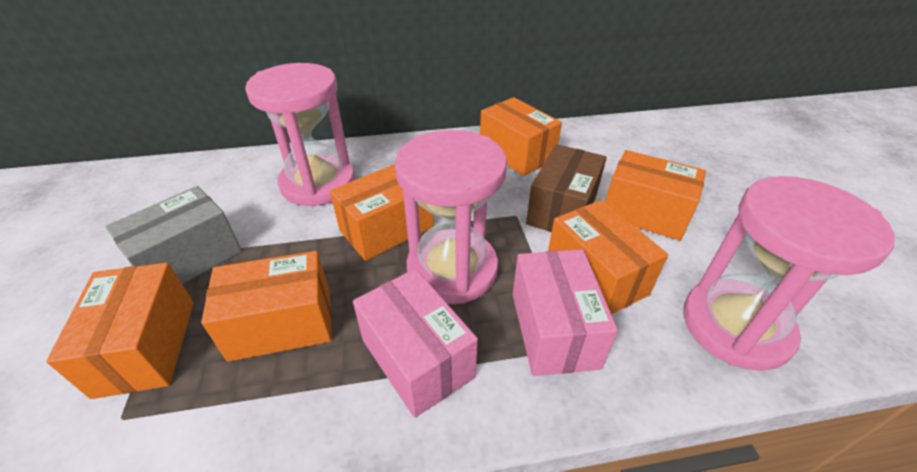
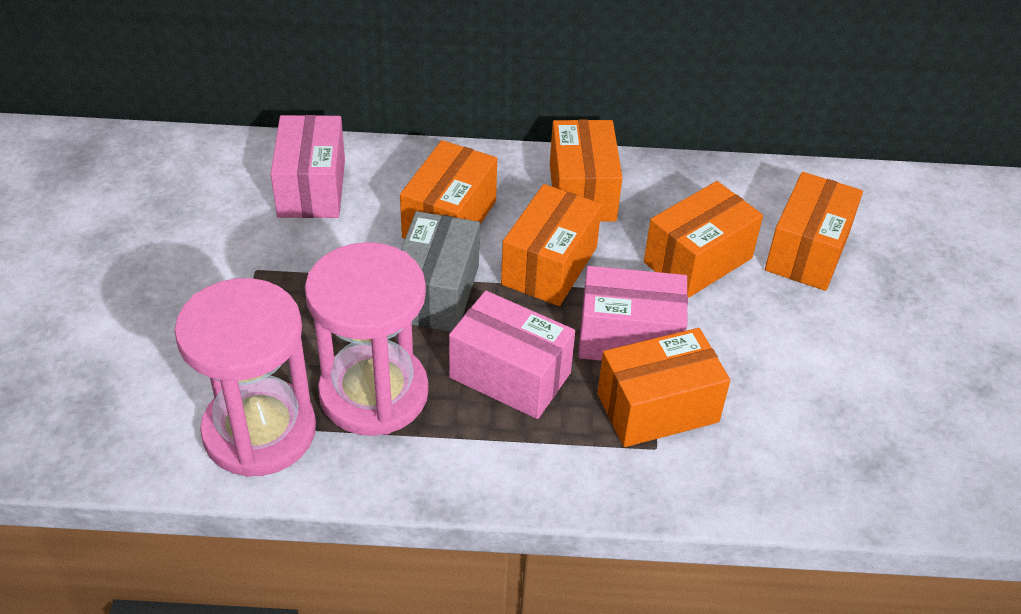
brown box: [526,144,607,232] = 1 -> none = 0
pink box: [353,269,478,418] [513,249,618,376] = 2 -> [270,115,345,218] [449,291,575,419] [578,266,688,361] = 3
pink hourglass: [245,63,355,207] [395,130,507,304] [683,176,895,371] = 3 -> [174,278,316,477] [305,242,429,436] = 2

